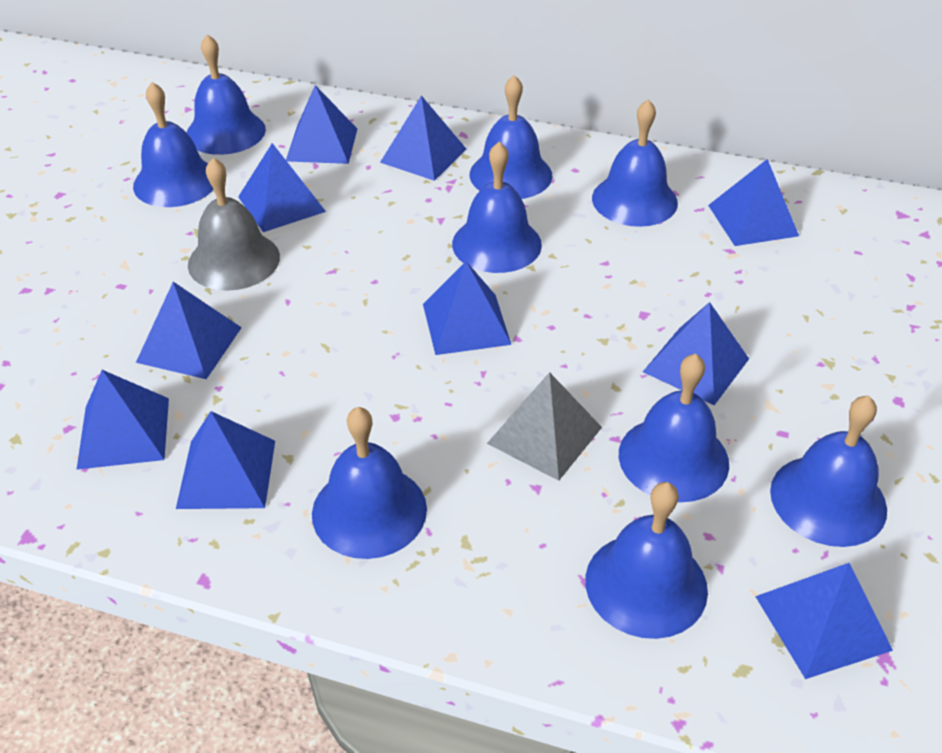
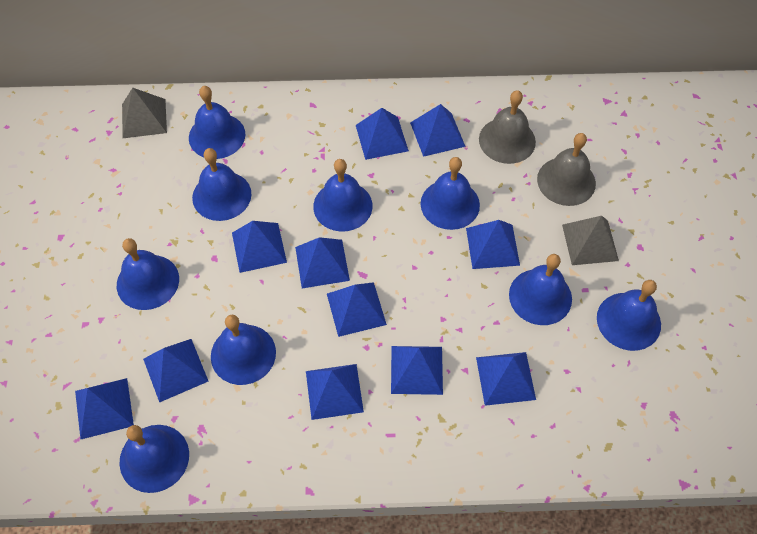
blue pyramid: [77,370,169,470] [136,282,242,379] [176,411,275,509] [238,143,326,232] [286,85,357,164] [380,95,466,181] [423,261,511,355] [643,302,749,405] [708,159,799,246] [755,563,893,679] = 10 -> [75,378,134,440] [143,339,208,403] [232,221,287,273] [295,237,350,288] [306,364,364,420] [327,282,387,337] [356,108,409,160] [391,346,443,395] [410,104,466,157] [466,220,520,269] [476,352,536,406] = 11
grey bell: [188,158,280,291] = 1 -> [479,90,536,164] [537,133,596,206] = 2
grey pyramid: [487,372,602,481] = 1 -> [122,88,167,138] [562,216,619,265] = 2

